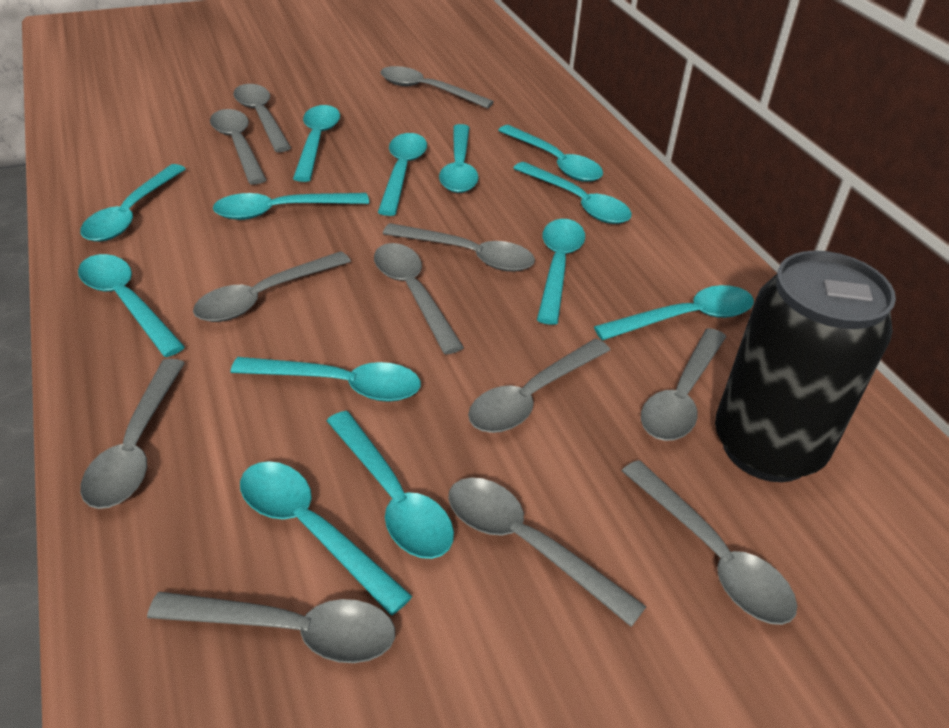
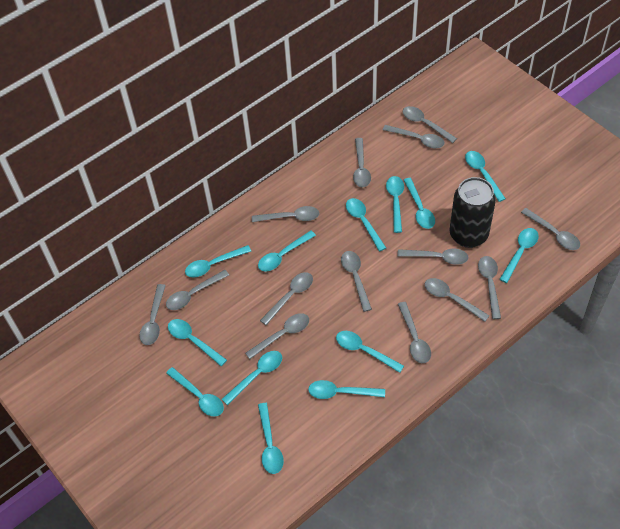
grey spoon: [80,359,185,509] [147,592,395,663] [193,251,351,322] [210,109,266,184] [233,84,291,152] [374,243,464,355] [380,66,494,109] [382,223,535,272] [448,478,646,627] [468,338,610,433] [622,460,797,625] [641,328,726,441] = 12 -> [139,284,166,345] [166,270,229,310] [245,313,309,359] [252,206,319,222] [260,272,313,326] [341,251,372,312] [353,138,371,187] [383,125,445,148] [397,249,469,265] [398,302,431,363] [403,106,457,143] [425,278,490,322] [478,256,501,319] [521,208,580,250] = 14

